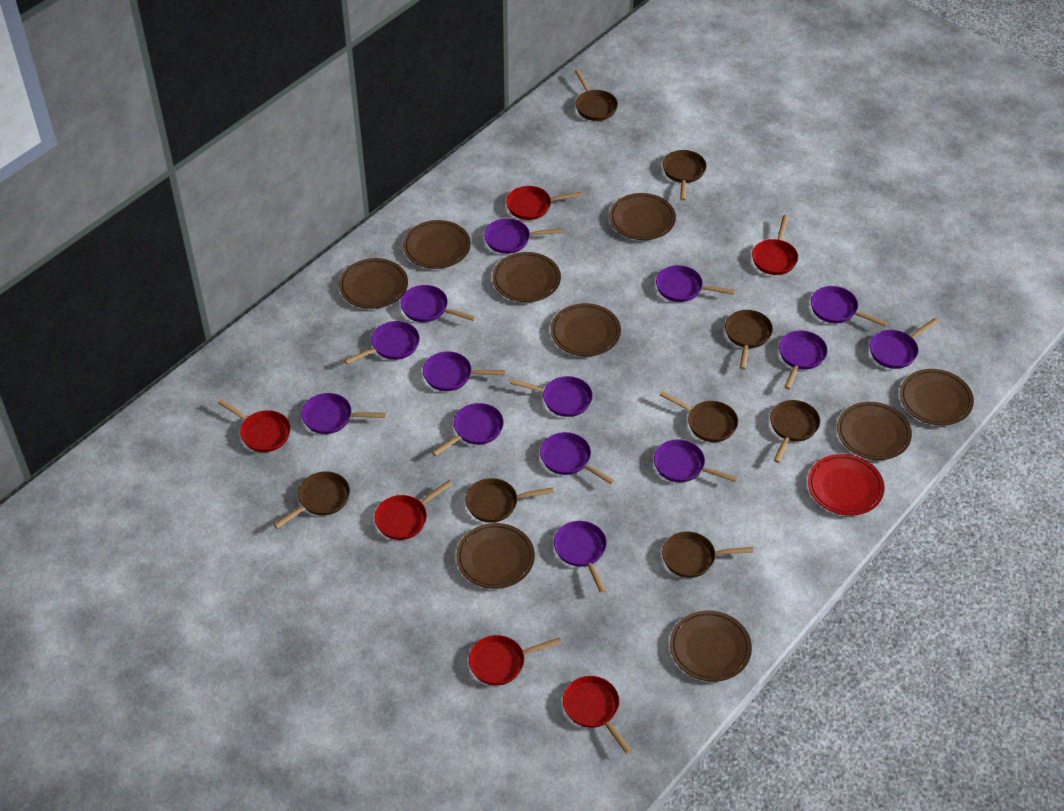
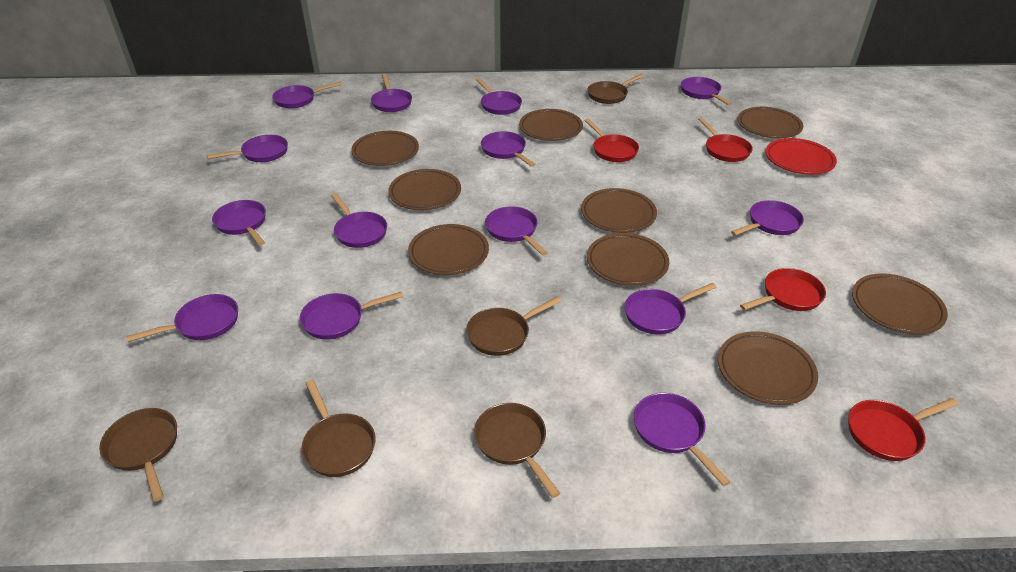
brown pan: [274,471,350,529] [465,478,554,523] [575,70,618,121] [660,391,738,442] [662,531,753,578] [663,150,707,201] [725,310,773,370] [770,400,820,463] = 8 -> [99,408,177,502] [301,380,376,477] [466,297,561,356] [474,403,560,498] [587,74,644,104] = 5
red pan: [218,399,291,452] [375,480,452,540] [469,635,562,685] [506,186,582,220] [563,676,632,754] [752,215,798,275] = 6 -> [585,119,639,162] [698,117,753,162] [740,268,826,311] [848,398,958,461] = 4

